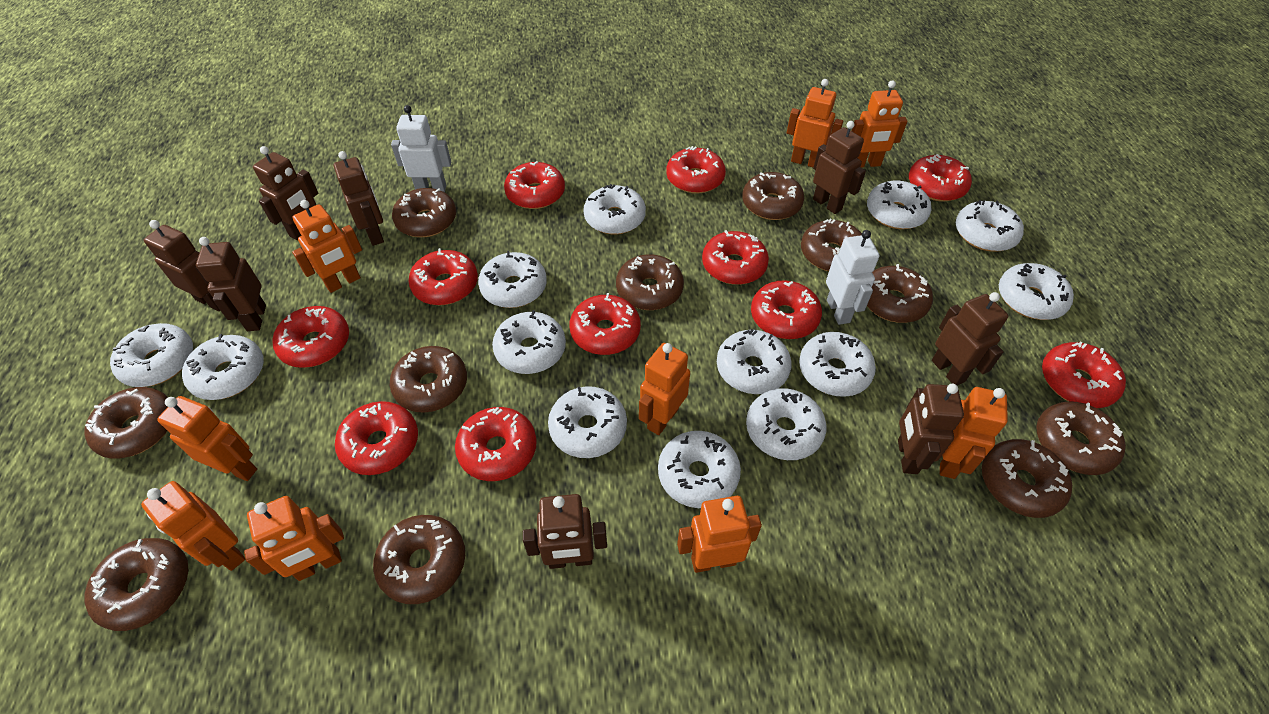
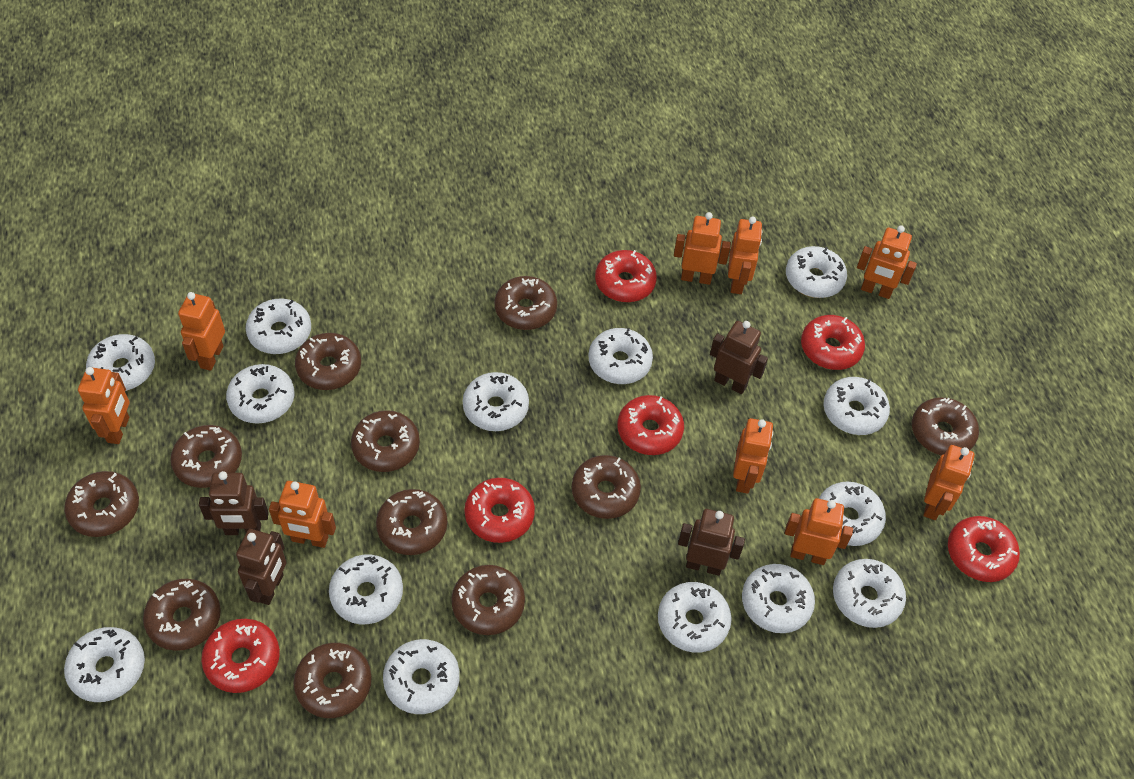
brown robot: [144,220,220,311] [196,237,266,331] [253,146,318,240] [334,151,384,246] [523,494,607,569] [813,121,866,214] [898,384,964,474] [932,292,1008,385] = 8 -> [199,471,269,535] [236,529,286,605] [678,509,745,576] [710,321,768,394] = 4
red donut: [273,306,349,368] [335,401,418,475] [409,248,478,305] [455,407,537,481] [504,161,565,209] [569,293,641,355] [666,146,726,194] [702,230,769,285] [751,280,822,339] [909,154,972,201] [1042,342,1126,408] = 11 -> [201,619,280,693] [464,478,535,543] [595,250,657,302] [617,395,684,455] [801,315,865,370] [948,516,1020,582] = 6
white donut: [110,323,193,387] [182,334,264,400] [478,251,547,308] [492,310,566,374] [548,386,627,458] [583,184,646,234] [658,431,741,508] [717,329,792,394] [746,388,827,460] [799,332,876,397] [867,180,932,229] [956,200,1024,252] [999,263,1074,320] = 13 -> [64,627,145,702] [86,334,155,391] [226,364,295,424] [246,299,311,354] [329,555,403,624] [383,639,460,714] [463,372,529,431] [588,328,653,384] [658,582,732,653] [742,564,815,633] [786,246,847,298] [819,481,886,546] [823,377,890,435] [833,559,906,628] = 14
white robot: [391,105,451,192] [826,230,880,325] = 2 -> none = 0

